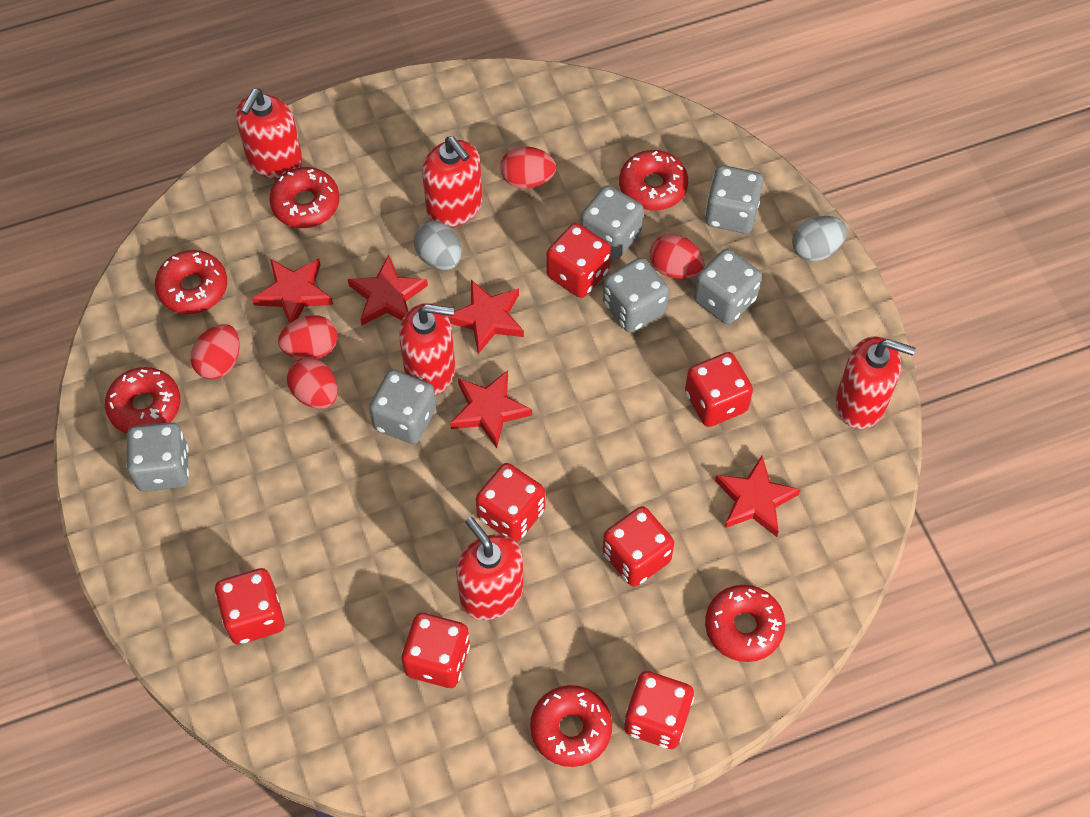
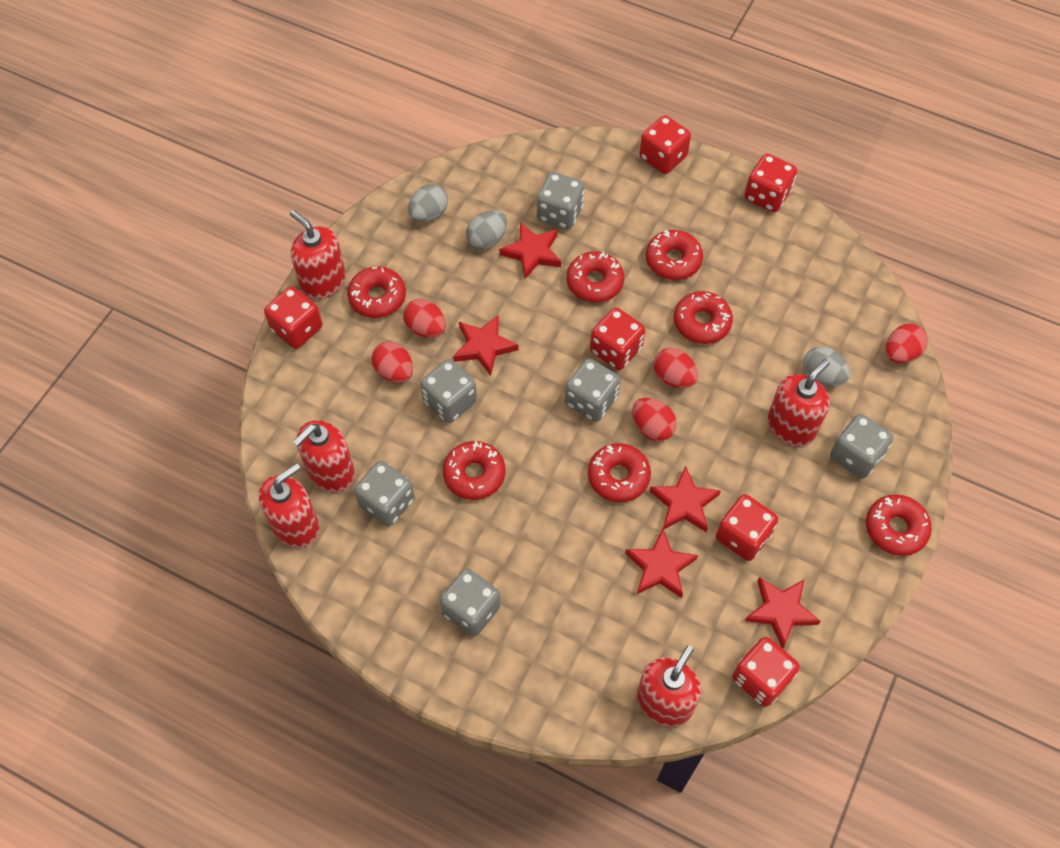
grey egg: [414,221,462,270] [792,216,847,261] = 2 -> [408,184,448,222] [466,210,507,250] [803,346,850,386] = 3
red dice: [215,568,285,644] [402,613,470,688] [476,463,545,542] [547,223,611,298] [603,506,674,587] [624,671,694,749] [685,352,753,427] = 7 -> [264,286,322,349] [590,307,645,370] [639,115,691,174] [716,494,778,561] [732,637,800,707] [744,154,797,212] = 6
red donut: [105,367,180,434] [155,250,227,314] [269,167,340,228] [530,685,612,767] [619,150,688,211] [705,585,785,662] = 6 -> [347,266,406,318] [443,441,505,500] [567,251,624,303] [588,443,651,502] [646,230,703,280] [674,291,733,344] [866,495,932,556] = 7

